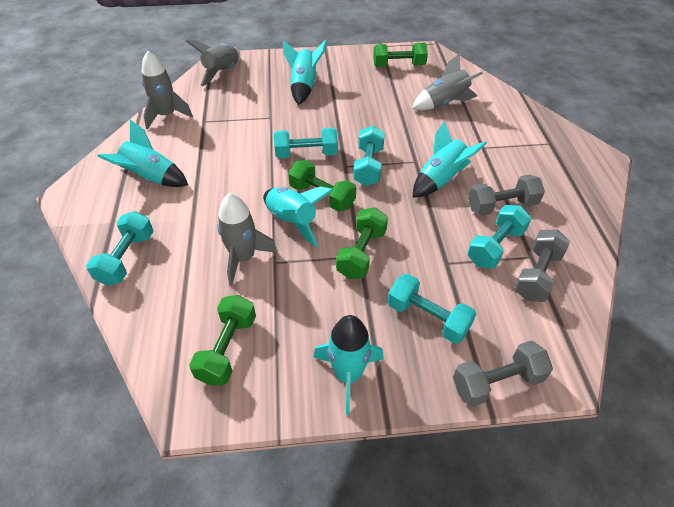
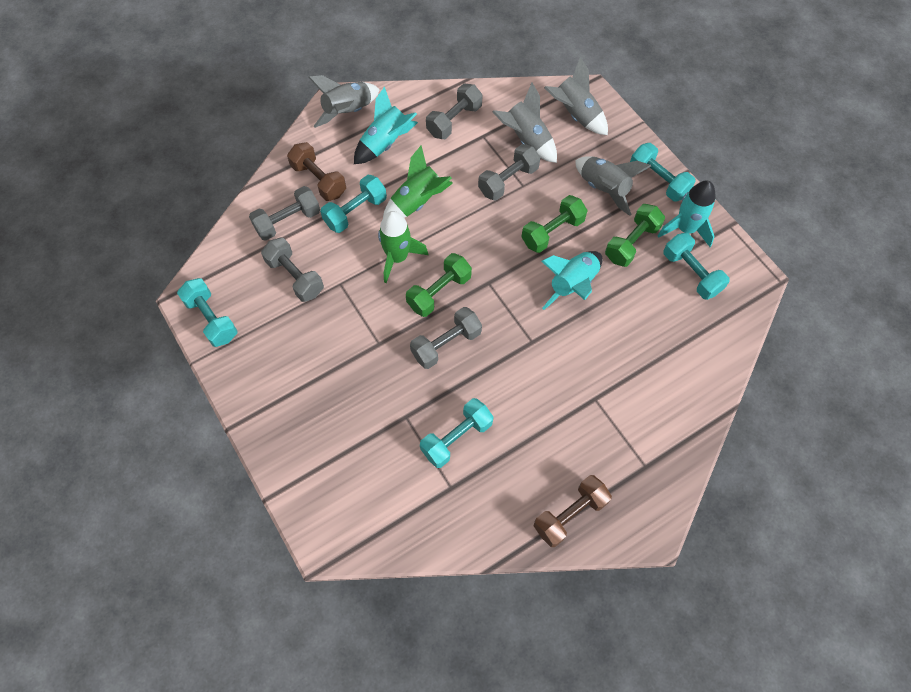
brown dumbbell: none = 0 -> [287,142,346,201] [534,475,612,547] = 2
green dumbbell: [189,295,256,386] [288,160,356,212] [336,207,388,279] [373,43,428,67] = 4 -> [406,253,472,317] [522,195,588,253] [605,204,665,267] = 3
green rocket: none = 0 -> [378,211,428,283] [383,146,453,218] = 2
grey dumbbell: [453,341,553,407] [468,174,545,216] [514,230,570,302] = 3 -> [249,186,320,241] [261,238,324,302] [410,307,482,369] [426,84,483,139] [478,144,541,201] = 5
turquoise rocket: [97,120,188,187] [263,187,333,247] [283,40,327,105] [313,315,384,415] [413,121,487,198] = 5 -> [354,86,418,164] [542,251,603,310] [658,180,716,247] = 3

